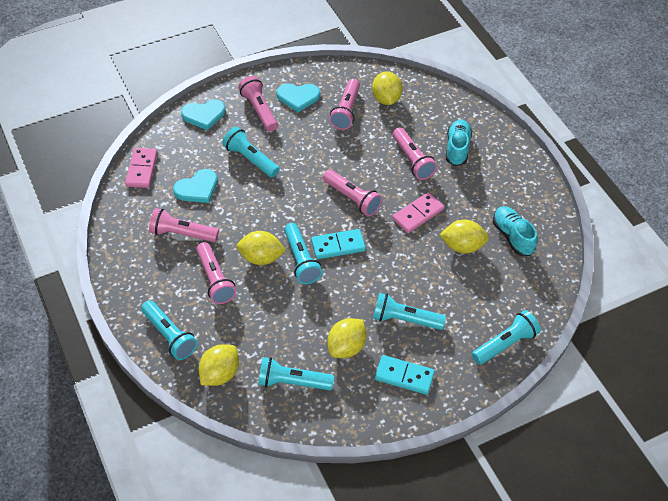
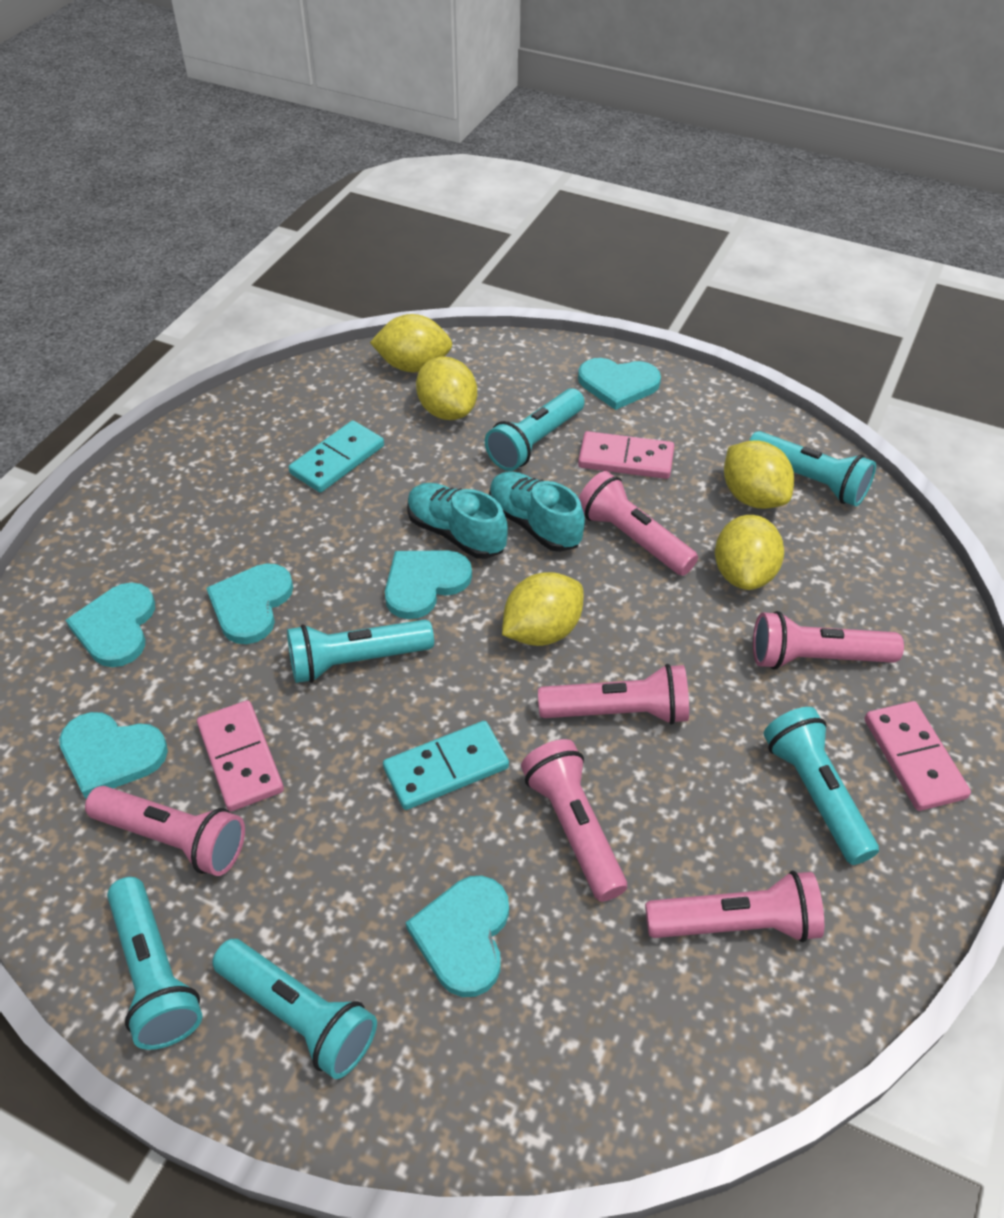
pink domino: [125,147,158,188] [392,192,444,233] = 2 -> [197,700,284,812] [578,431,674,479] [865,701,971,811] = 3
turquoise heart: [173,169,218,203] [181,99,225,130] [277,83,320,112] = 3 -> [59,712,168,799] [66,582,155,667] [206,563,293,644] [385,550,472,619] [406,876,509,997] [578,358,661,410] = 6

